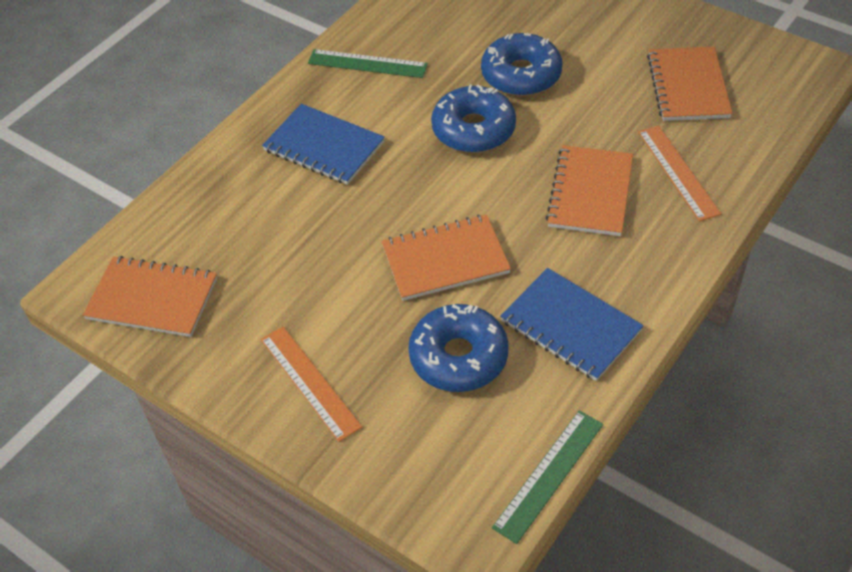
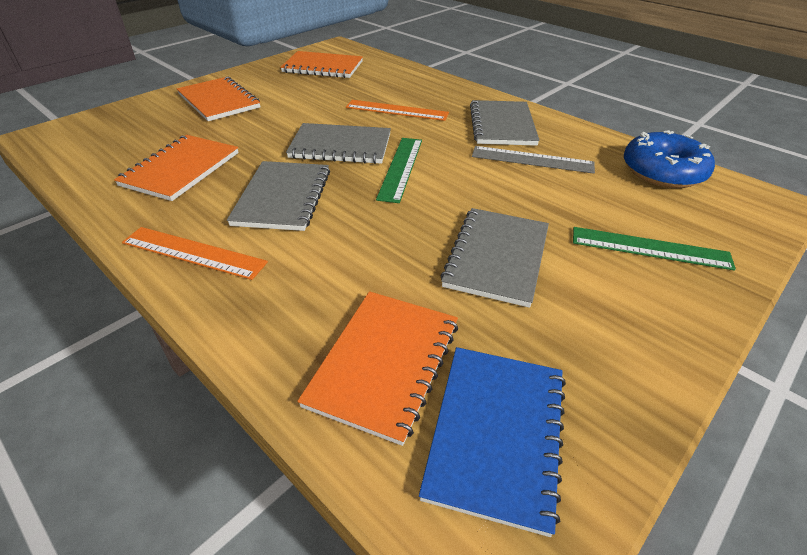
blue donut: [408,304,509,392] [431,84,516,153] [481,33,563,96] = 3 -> [624,130,715,188] = 1
blue notebook: [262,104,385,185] [500,268,644,381] = 2 -> [419,347,566,537] = 1
grey notebook: none = 0 -> [227,161,330,231] [286,123,391,164] [440,208,549,308] [470,100,540,146] = 4
grey ruler: none = 0 -> [472,146,595,174] = 1

